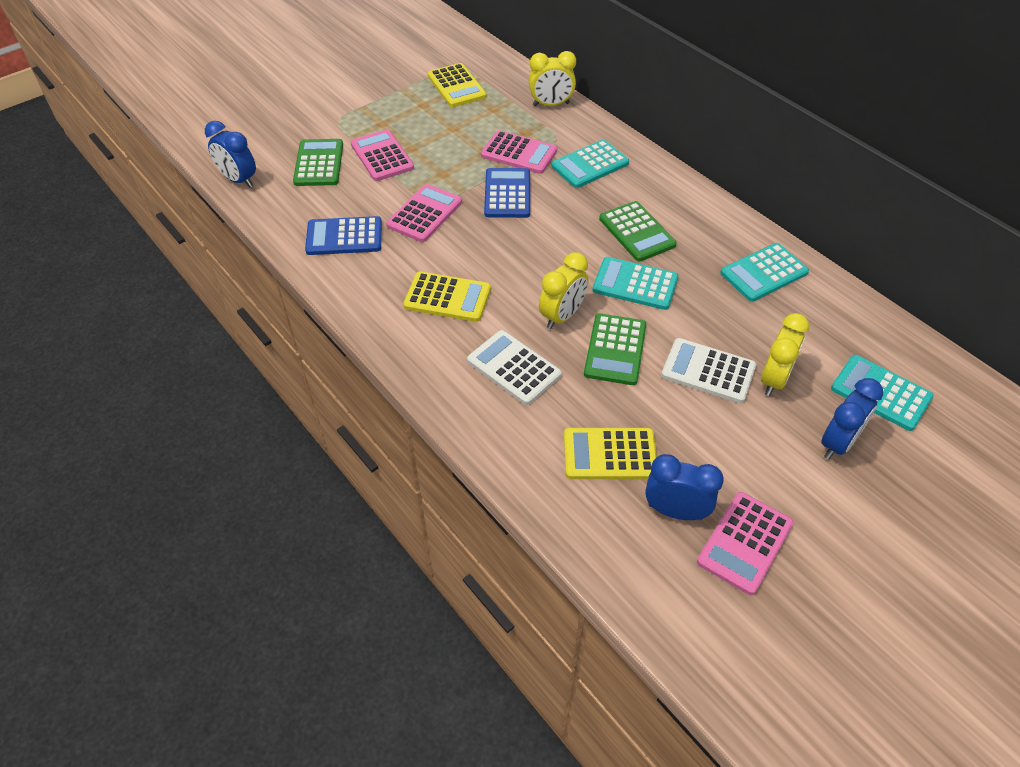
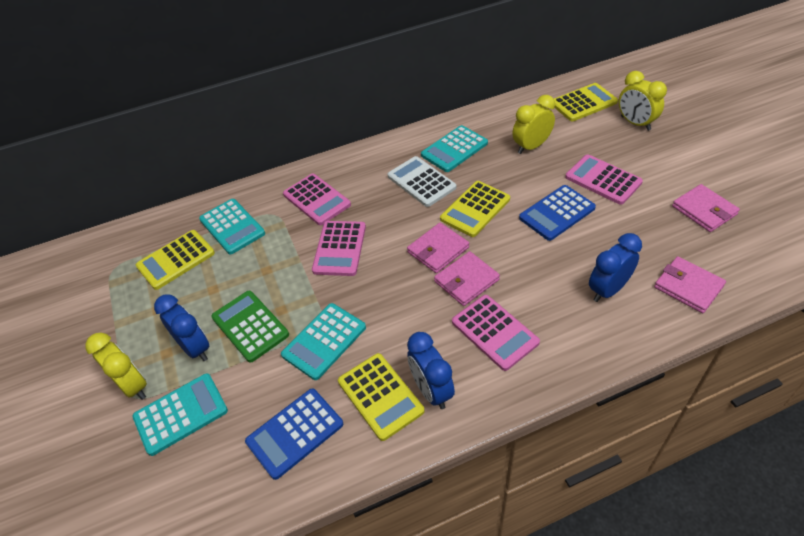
green calculator: [293,139,343,186] [584,313,646,385] [599,201,677,262] = 3 -> [211,291,289,363] = 1
pink wallet: none = 0 -> [407,223,469,273] [434,251,500,306] [654,256,726,313] [672,184,740,232] = 4
white calculator: [467,330,562,405] [661,338,756,403] = 2 -> [388,156,456,207] = 1
yellow calculator: [403,271,491,322] [428,63,487,107] [564,428,657,479] = 3 -> [136,230,215,290] [338,353,425,441] [440,181,510,237] [554,83,618,121] = 4

